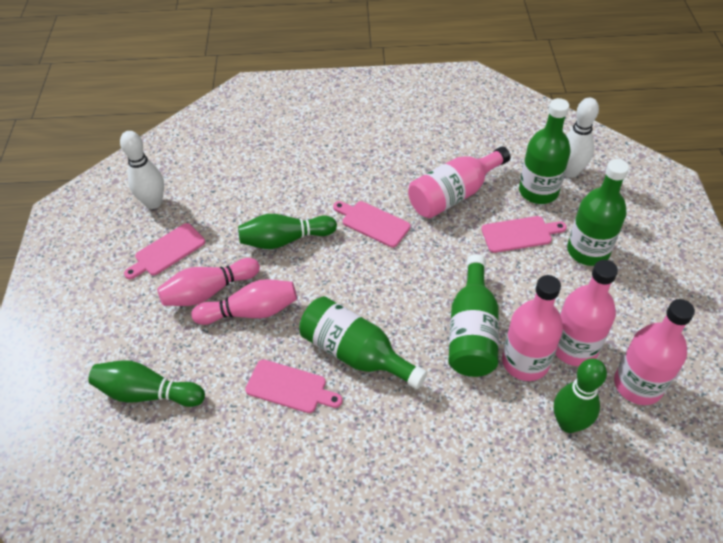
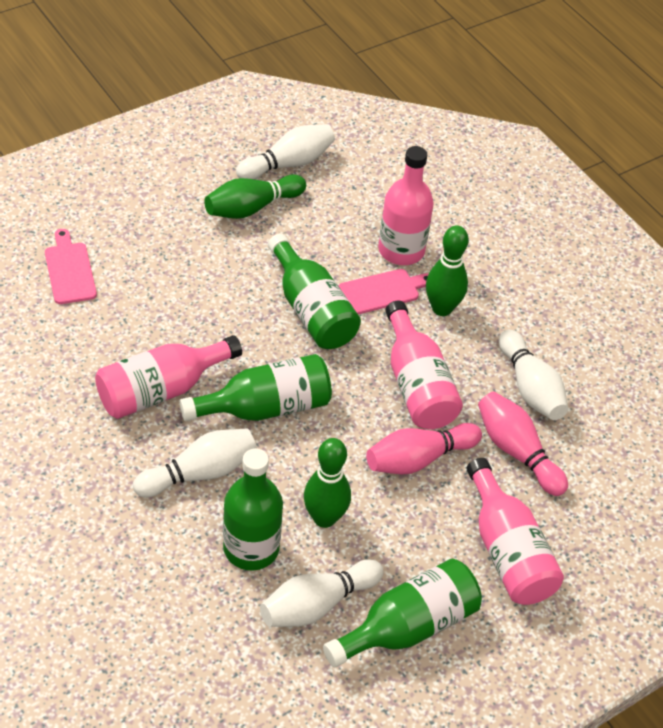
pink cutting board: [124,223,205,279] [245,359,343,413] [333,201,411,247] [481,216,567,253] = 4 -> [45,229,97,304] [338,269,428,315] = 2
white bowling pin: [120,131,164,209] [565,98,599,178] = 2 -> [133,428,257,498] [236,124,335,179] [260,559,384,627] [499,330,568,420] = 4

